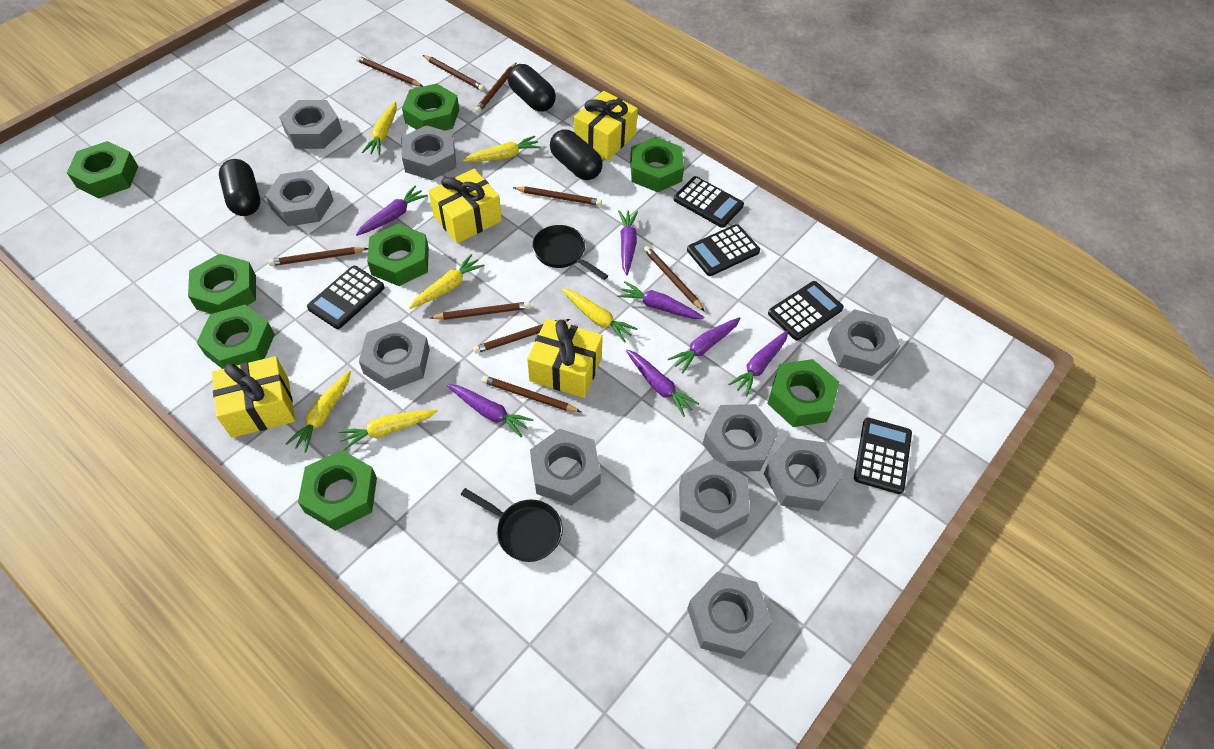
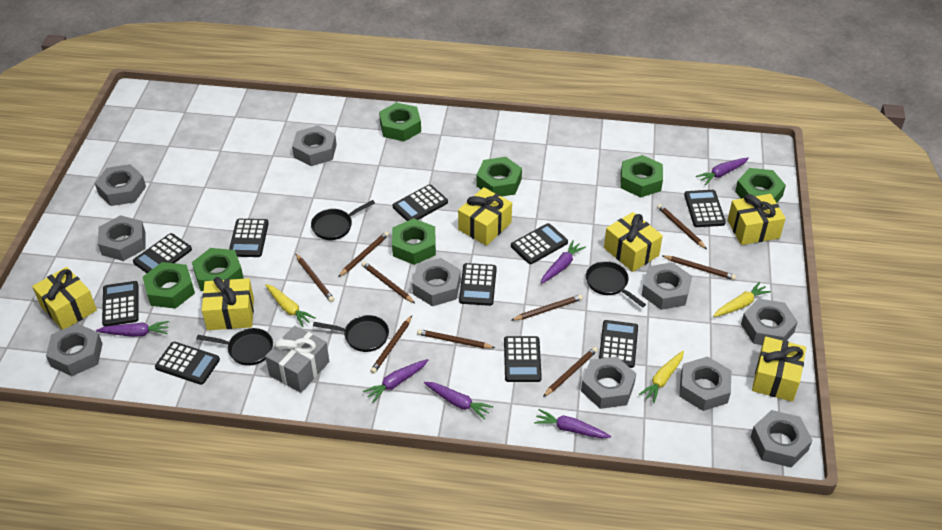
black calculator: [307,266,385,329] [674,176,744,228] [687,224,760,276] [768,281,844,340] [854,418,912,494] = 5 -> [102,281,139,327] [133,233,192,273] [155,342,220,385] [229,219,269,257] [393,184,448,221] [459,263,497,306] [504,336,542,382] [511,223,568,264] [599,320,638,368] [684,190,726,227] = 10
black capsule: [219,159,260,216] [508,64,556,112] [550,129,603,180] = 3 -> none = 0
black pan: [461,488,563,562] [532,225,608,280] = 2 -> [196,328,273,366] [311,200,375,240] [313,315,389,352] [586,261,646,308] = 4
green nut: [67,141,138,198] [188,254,256,314] [197,305,275,369] [298,450,377,531] [367,224,429,286] [402,83,459,131] [630,137,684,192] [767,359,839,427] = 8 -> [143,262,195,309] [192,248,244,291] [379,102,421,141] [392,218,436,265] [476,157,522,197] [620,155,663,198] [735,168,786,203] = 7
grey gift: none = 0 -> [265,325,329,393] = 1
purple carrot: [356,186,428,236] [447,384,533,437] [617,282,704,319] [618,210,638,276] [626,349,699,417] [668,317,741,373] [728,330,788,396] = 7 -> [96,321,169,337] [363,359,428,403] [424,382,493,420] [534,409,611,438] [541,240,586,284] [696,158,749,185] = 6
yellow carrot: [286,370,351,453] [337,409,438,451] [362,102,397,156] [409,254,485,309] [462,136,541,162] [561,288,637,343] = 6 -> [265,284,315,327] [639,351,684,403] [713,282,771,317] = 3
yellow gift: [212,356,295,438] [428,169,502,244] [527,319,603,398] [574,91,638,161] = 4 -> [32,267,97,330] [202,277,254,330] [458,187,512,246] [604,212,663,272] [727,194,786,245] [752,337,806,402] = 6

